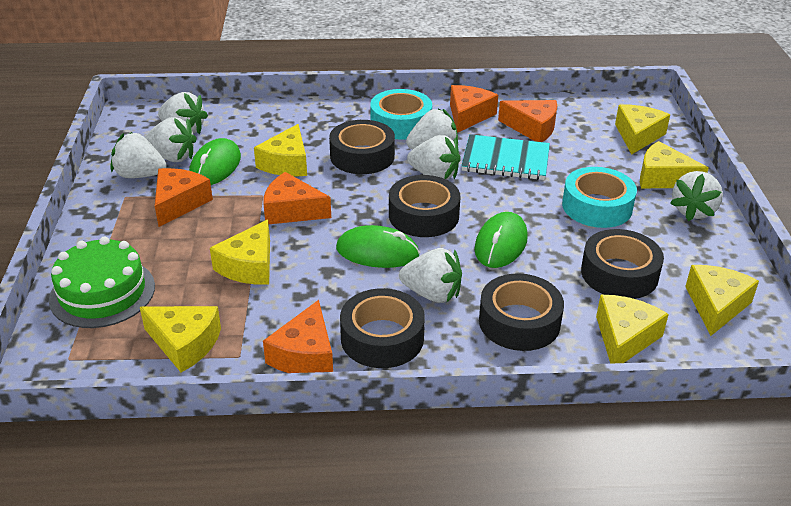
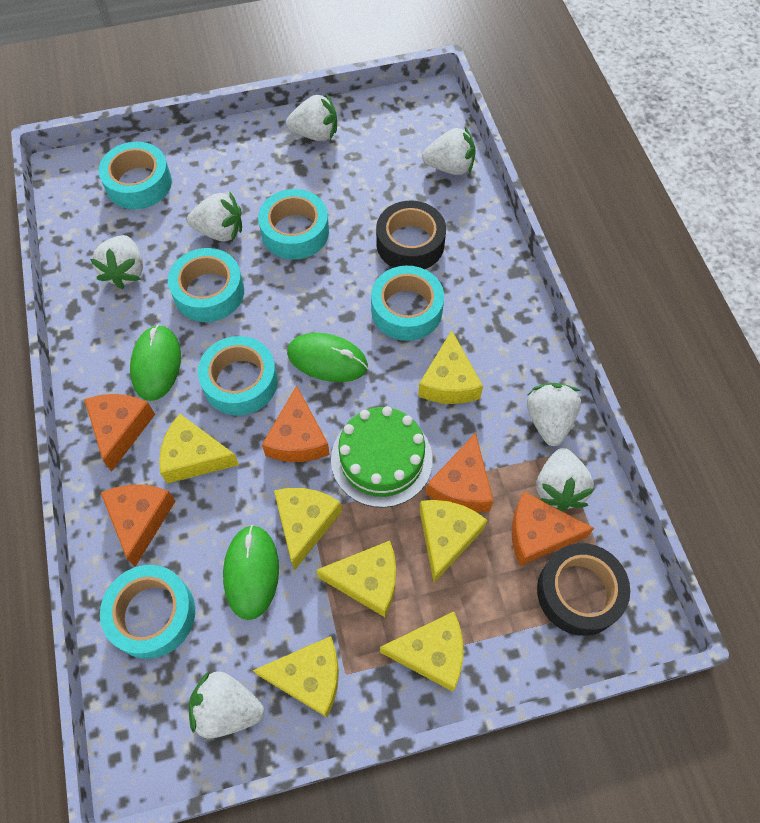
black tape: [329,120,395,174] [340,288,425,368] [389,175,460,237] [479,273,564,351] [581,229,664,299] = 5 -> [376,201,446,269] [537,543,630,636] = 2
turquoise notebook: [461,134,550,180] = 1 -> none = 0
turquoise tape: [370,89,432,139] [562,167,637,228] = 2 -> [99,142,172,209] [100,565,195,659] [168,248,244,322] [198,336,278,416] [258,189,329,260] [371,266,444,341] = 6

